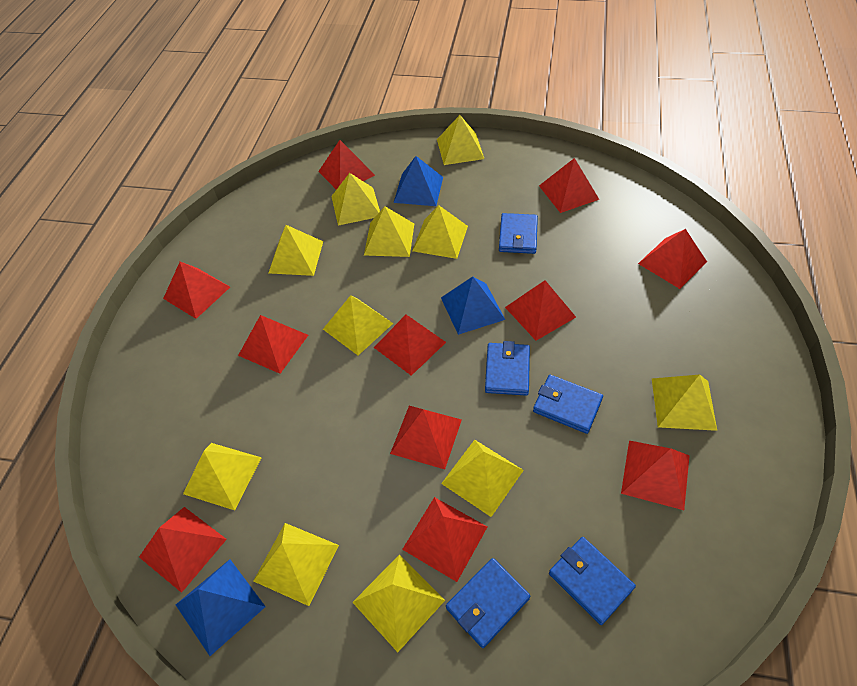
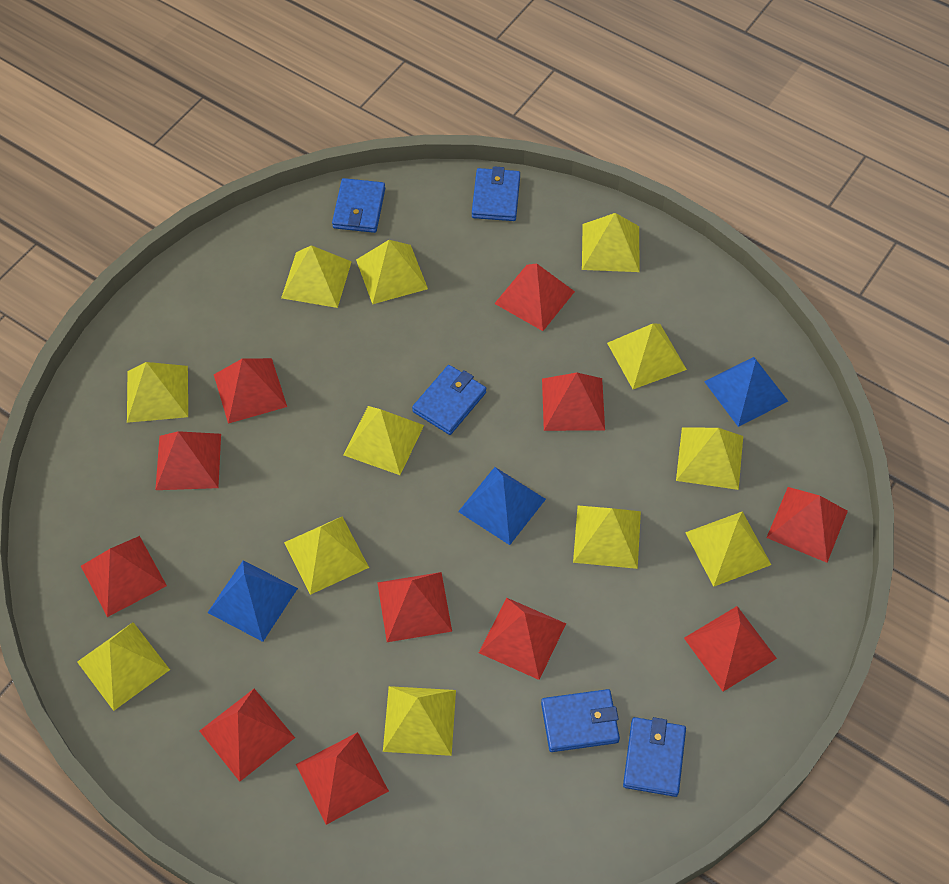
yellow pyramid: [183,443,262,510] [254,523,339,606] [269,225,323,276] [323,295,393,355] [331,173,380,226] [352,554,445,652] [364,206,414,257] [412,205,468,259] [437,115,484,165] [441,440,524,517] [652,375,717,431] = 11 -> [77,622,170,711] [127,362,188,423] [281,245,352,308] [284,517,369,595] [344,406,424,475] [356,240,428,304] [383,686,456,756] [573,506,641,569] [582,213,640,272] [607,323,687,389] [676,427,743,490] [685,511,771,587] = 12

